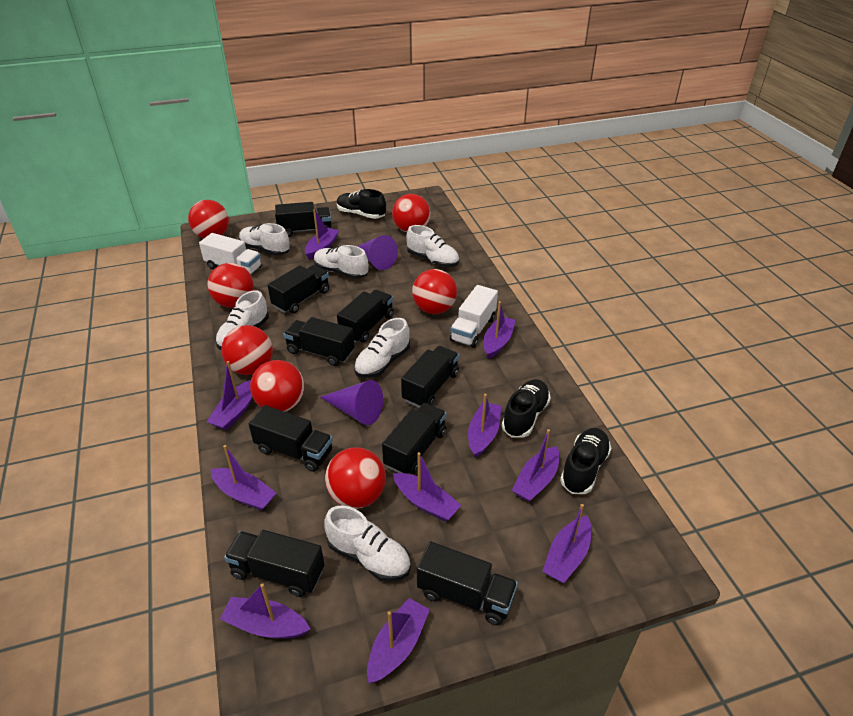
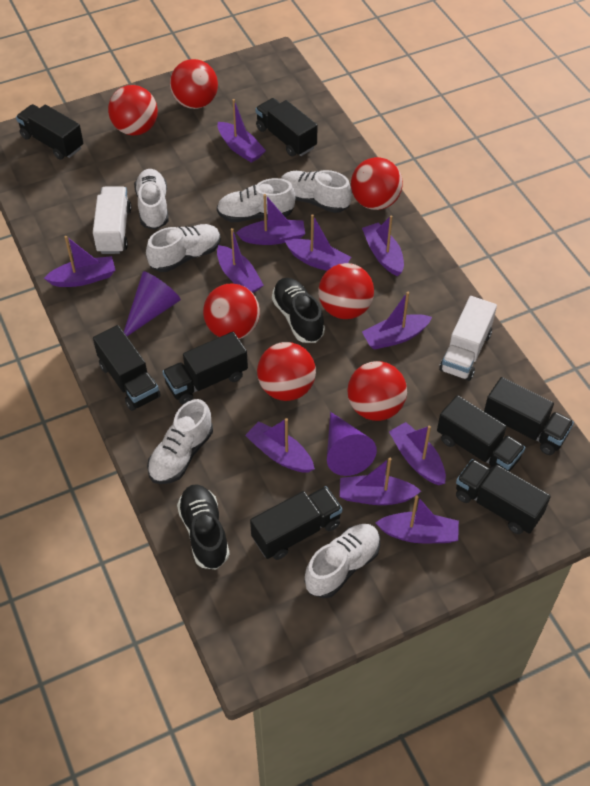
black shoe: [337,189,386,219] [502,379,551,438] [560,428,611,494] = 3 -> [177,484,230,570] [272,278,325,343] = 2
black truck: [224,530,325,597] [249,405,333,472] [268,265,329,313] [275,202,331,237] [283,317,354,366] [337,289,394,343] [382,403,446,474] [401,346,459,408] [417,542,518,625] = 9 -> [16,104,83,160] [93,325,161,411] [162,332,248,405] [250,486,342,560] [255,98,318,157] [437,395,525,472] [456,459,551,534] [484,377,574,455] = 8
purple boat: [207,361,252,430] [210,445,276,511] [220,583,310,639] [305,209,339,260] [367,598,430,683] [393,452,461,522] [468,394,501,458] [484,301,516,359] [512,429,560,502] [542,504,591,583] = 10 -> [44,236,115,287] [217,228,264,293] [218,99,266,163] [236,194,305,245] [245,418,315,473] [285,214,351,271] [340,458,421,505] [362,215,404,276] [362,292,432,350] [375,495,459,543] [389,422,446,485] = 11

